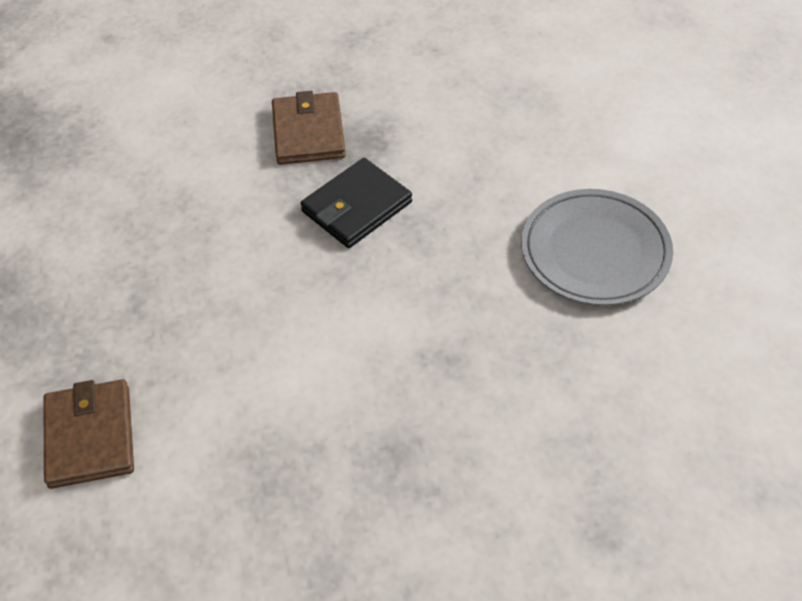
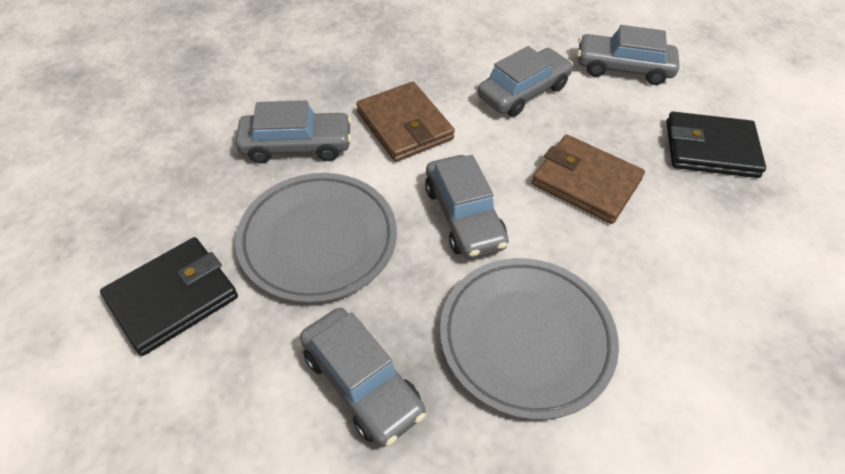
black wallet: [300,158,412,248] = 1 -> [100,237,238,356] [666,112,766,178] = 2
grey car: none = 0 -> [236,101,352,163] [300,308,426,447] [425,155,509,259] [478,46,573,117] [577,25,679,85] = 5
grey plate: [521,189,673,306] = 1 -> [235,173,397,303] [440,258,619,420] = 2

